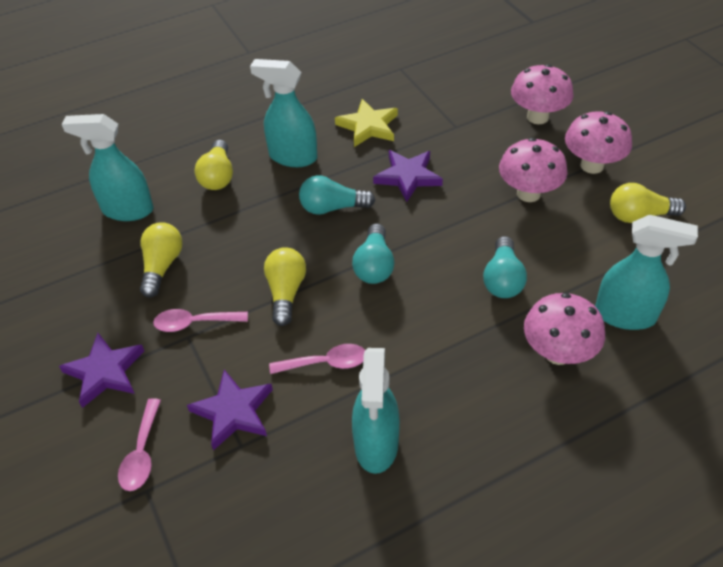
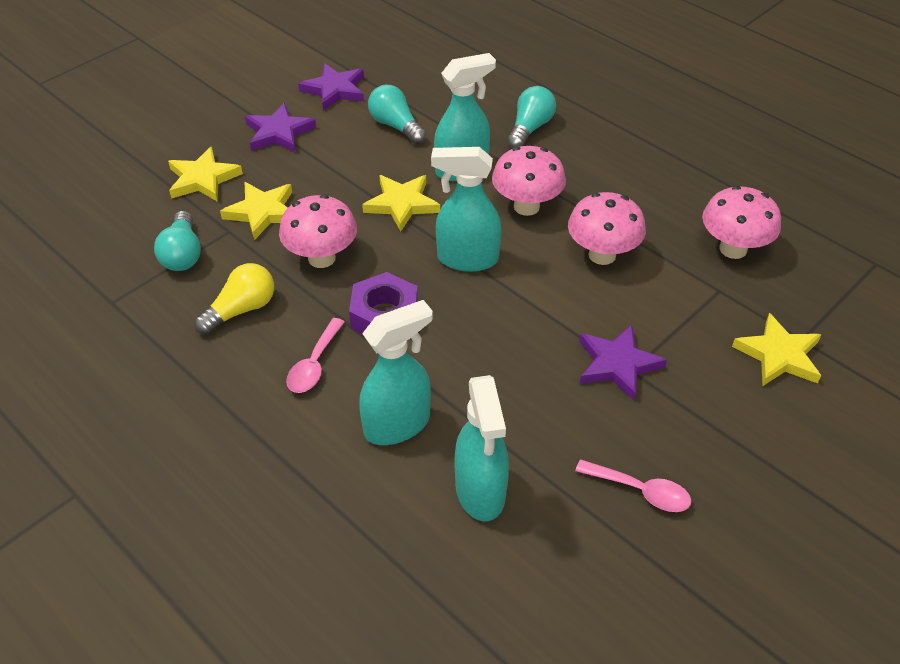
pink spoon: [118,398,161,491] [153,309,248,332] [269,344,365,374] = 3 -> [286,318,345,393] [575,459,691,512] = 2
purple nut: none = 0 -> [349,272,418,334] = 1
yellow light bulb: [140,222,183,297] [194,140,233,190] [264,247,306,326] [610,183,686,223] = 4 -> [194,263,274,335] = 1
yellow star: [335,99,398,147] = 1 -> [168,147,243,202] [220,182,292,240] [362,175,440,231] [732,313,822,386] = 4

